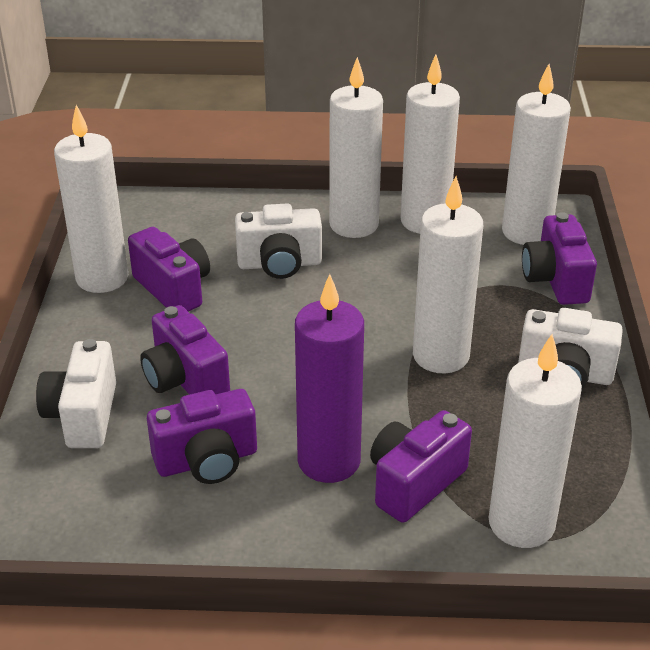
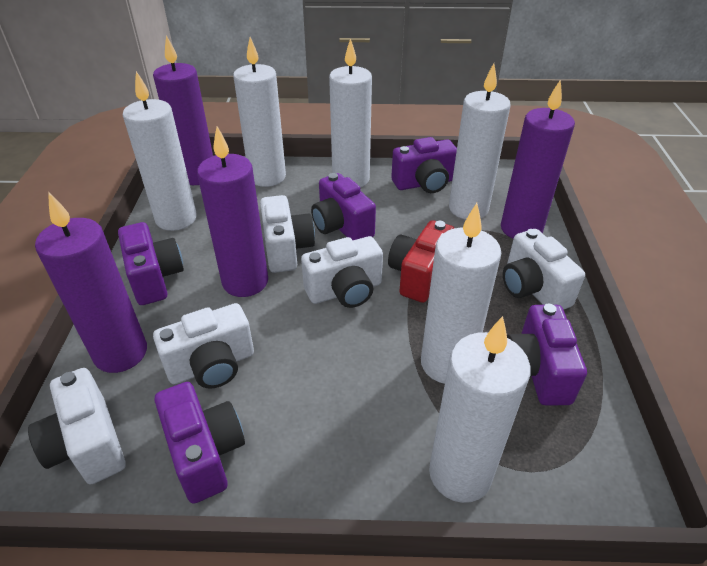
purple candle: [295,274,364,483] = 1 -> [35,193,147,373] [153,35,213,185] [197,126,268,297] [501,79,575,239] = 4
red camera: none = 0 -> [388,220,454,303] = 1
white camera: [36,339,116,448] [235,203,322,279] [518,308,623,388] = 3 -> [28,368,125,484] [153,303,254,389] [260,195,315,273] [301,236,383,308] [503,229,585,310] = 5

